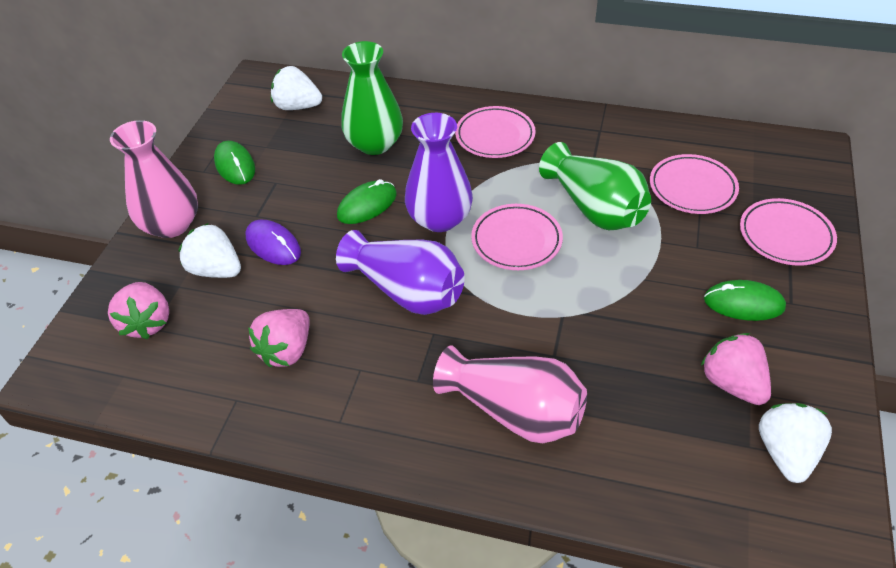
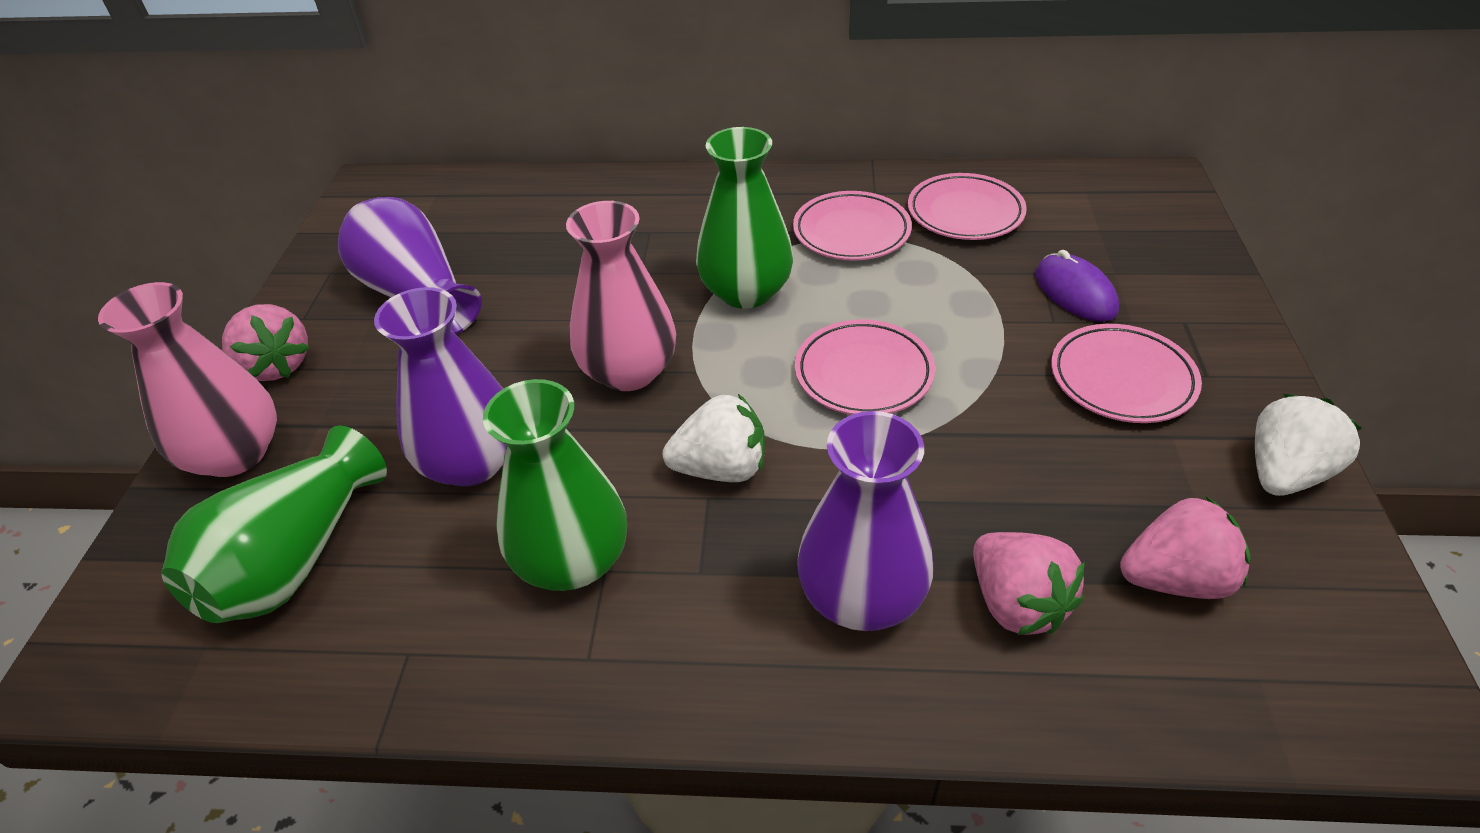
green mouse: [214,141,255,185] [337,179,397,224] [704,280,786,321] = 3 -> none = 0
green vase: [341,41,403,155] [539,142,651,230] = 2 -> [162,425,387,623] [483,379,627,591] [696,127,793,309] = 3
purple vase: [336,230,465,315] [405,113,473,232] = 2 -> [338,197,482,334] [374,287,506,487] [797,411,933,631] = 3
white strawberry: [179,223,241,278] [271,66,322,110] [759,403,832,483] = 3 -> [663,394,765,482] [1255,394,1362,496] = 2

